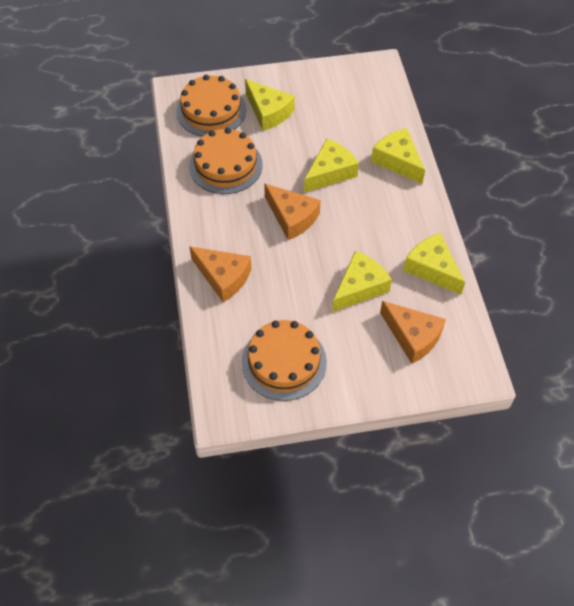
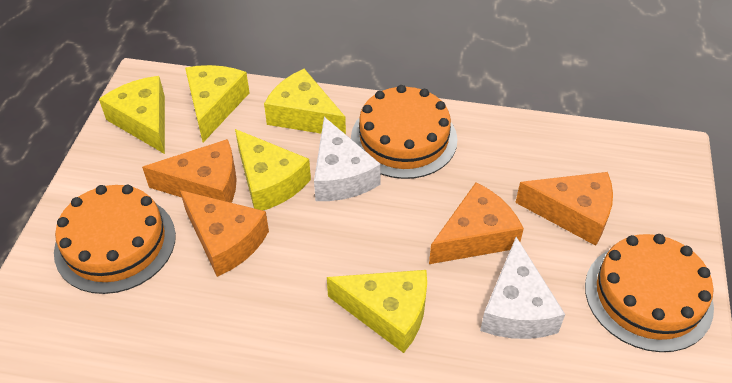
orange cheese: [189,246,251,302] [264,184,321,240] [380,301,446,364] = 3 -> [142,139,237,203] [180,190,269,277] [429,182,524,264] [515,172,613,246] = 4
white cheese: none = 0 -> [314,117,381,201] [480,237,565,339] = 2

